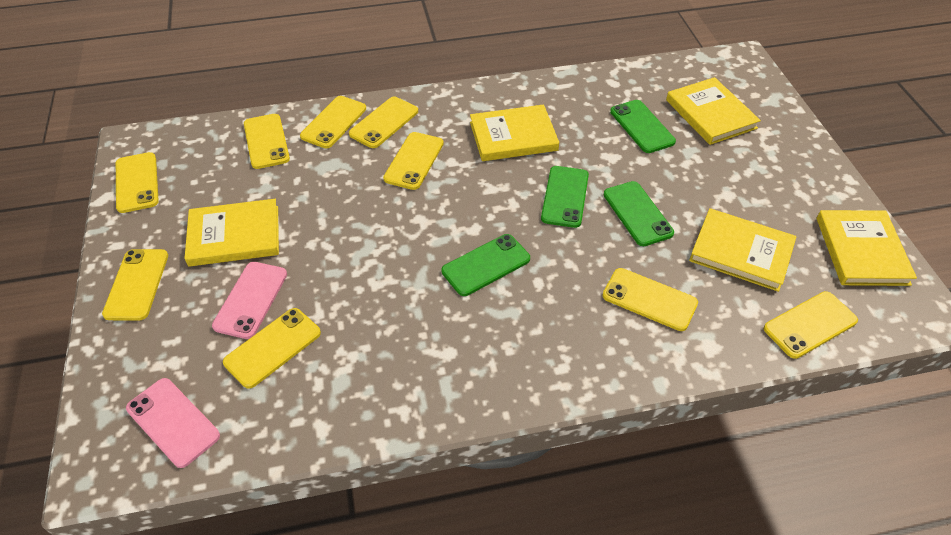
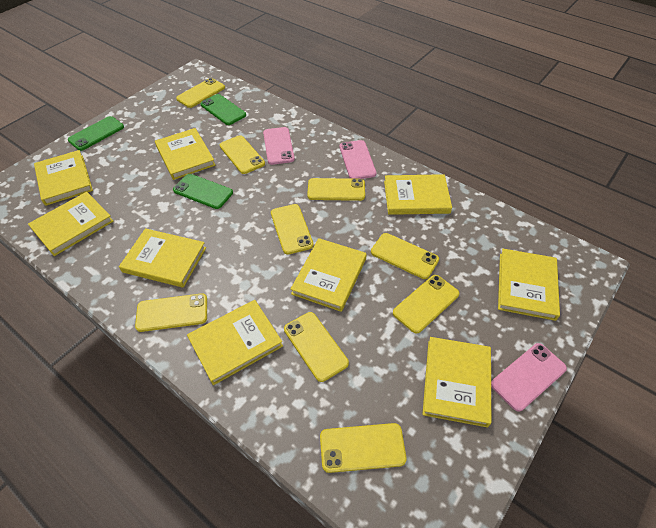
green phone: [442,234,530,296] [541,166,589,228] [604,181,674,246] [610,100,676,153] = 4 -> [68,116,124,151] [173,174,233,209] [201,94,246,125] = 3
pink phone: [126,378,220,468] [212,262,287,339] = 2 -> [263,127,295,165] [340,140,376,179] [491,343,567,412] = 3
yellow book: [184,199,279,267] [470,105,559,161] [666,77,761,145] [689,208,797,292] [817,210,917,286] = 5 -> [28,192,113,256] [34,150,93,206] [119,228,206,288] [155,128,215,180] [187,300,283,385] [291,238,367,312] [384,174,452,215] [422,337,491,427] [498,249,560,321] = 9

